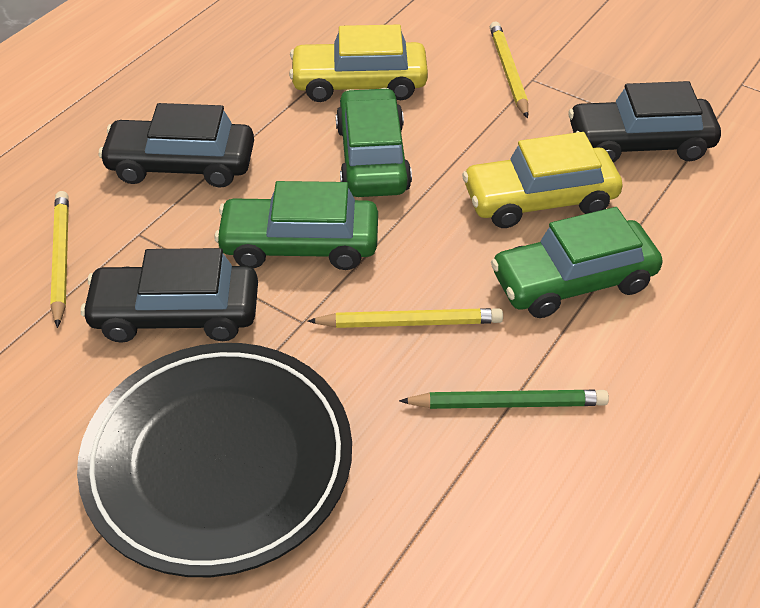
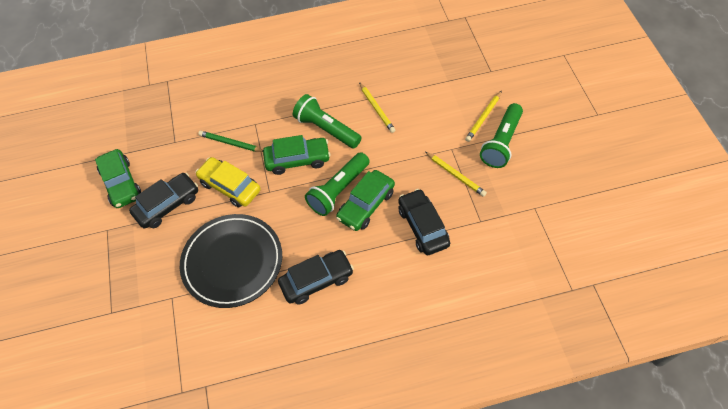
green flashlight: none = 0 -> [293,94,362,149] [305,152,370,216] [480,103,523,168] = 3
yellow car: [289,25,428,102] [462,132,623,228] = 2 -> [195,157,261,207] = 1

